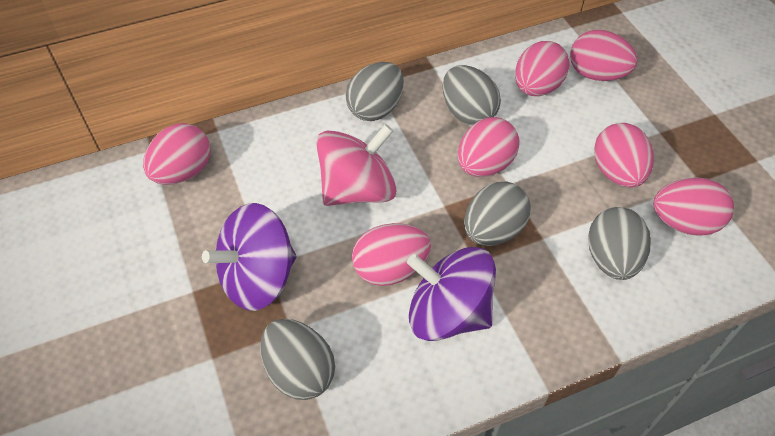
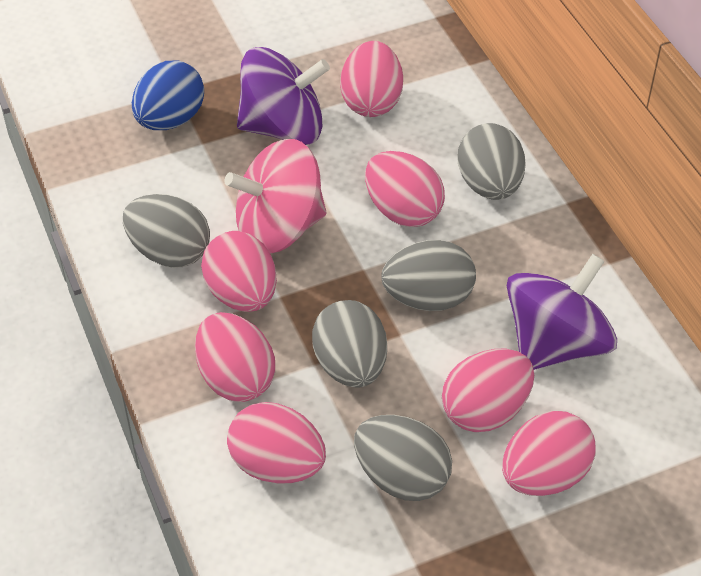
blue egg: none = 0 -> [132,60,204,130] = 1

